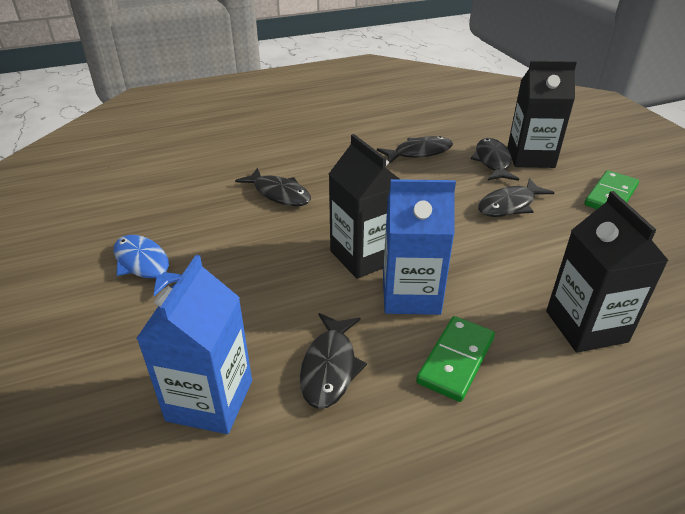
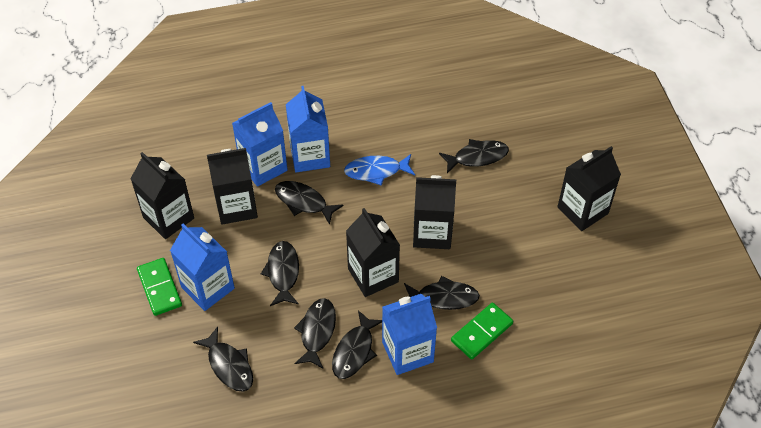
black carton: [329,134,399,279] [507,61,577,168] [546,191,669,353] = 3 -> [130,152,194,239] [207,148,258,225] [346,208,400,297] [413,175,456,249] [557,146,621,231] = 5
black fish: [235,168,311,206] [300,313,367,409] [377,136,453,164] [471,138,519,181] [478,178,555,217] = 5 -> [193,326,253,392] [261,241,299,306] [275,181,343,225] [294,298,336,369] [332,310,382,379] [404,276,480,310] [439,139,509,173] = 7
blue carton: [136,255,252,434] [383,179,456,315] = 2 -> [170,224,235,311] [232,102,288,187] [286,86,330,172] [382,294,437,375] = 4

